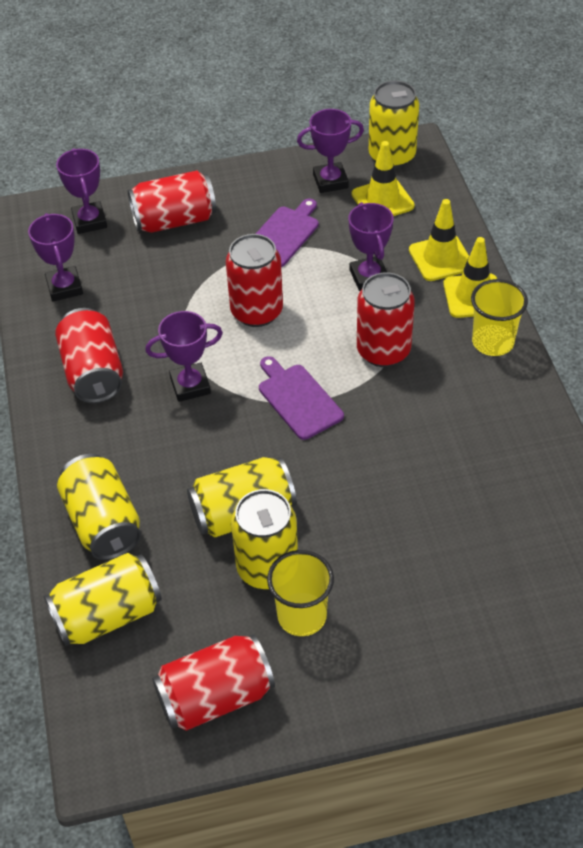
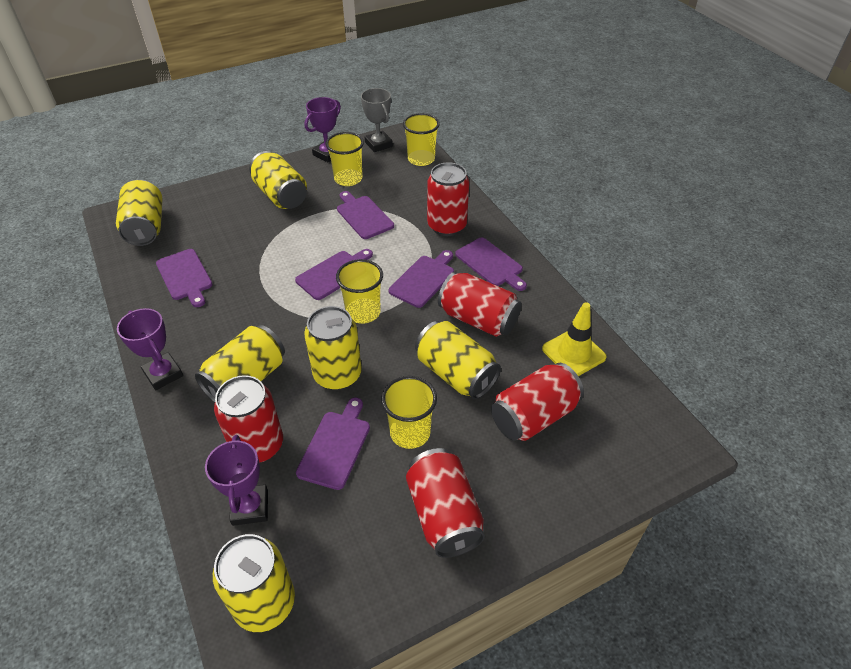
grey trophy: none = 0 -> [361,88,393,152] = 1
purple cutting board: [256,199,319,267] [259,356,344,440] = 2 -> [156,249,212,307] [295,249,373,300] [296,398,370,490] [337,191,394,239] [389,250,454,308] [455,238,527,291] = 6
purple trophy: [28,213,83,301] [56,148,107,234] [145,311,223,402] [297,109,364,193] [348,202,393,291] = 5 -> [117,308,183,390] [205,435,268,526] [305,97,341,162] = 3
yellow can: [44,553,162,646] [57,454,141,560] [187,457,297,537] [231,489,298,589] [369,81,419,169] = 5 -> [116,180,162,246] [195,325,285,403] [213,534,295,632] [249,151,307,209] [304,306,362,390] [415,321,501,399] = 6
yellow cup: [267,550,334,636] [471,279,528,356] = 2 -> [326,132,364,186] [336,259,383,324] [381,376,437,449] [403,113,440,166] = 4
yellow traffic cone: [352,141,415,216] [409,199,469,281] [443,237,497,318] = 3 -> [542,302,607,376] = 1

